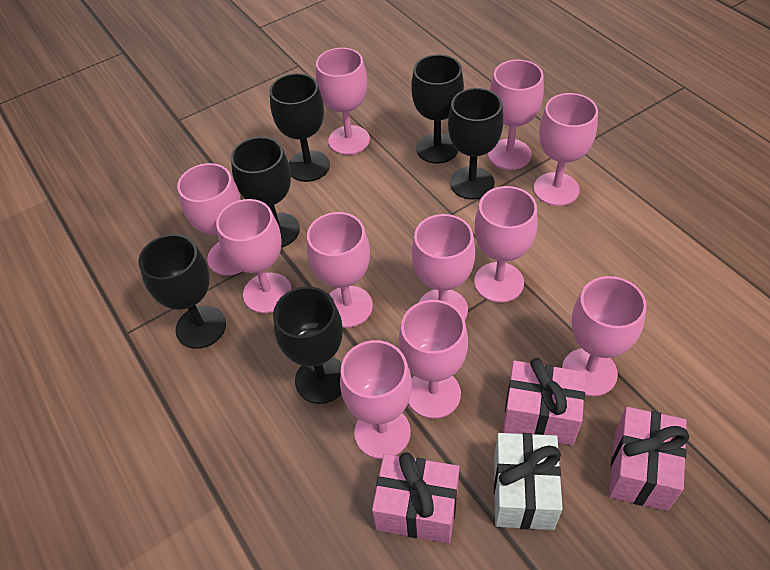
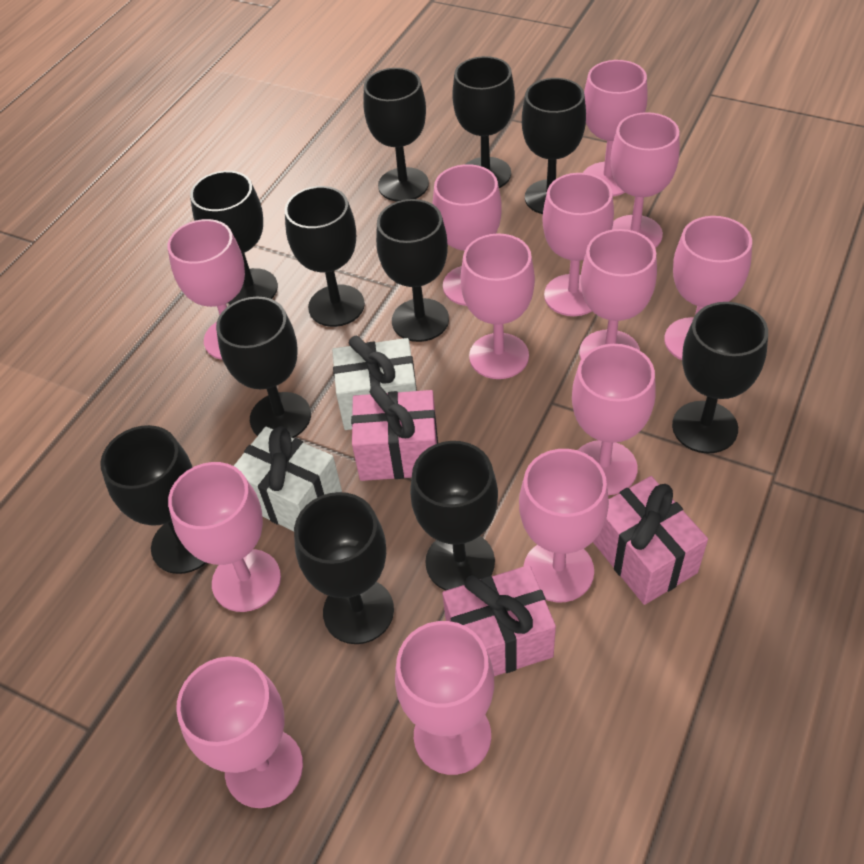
black goblet: [138,234,226,349] [231,137,300,247] [270,73,330,182] [273,286,343,404] [411,54,464,164] [448,88,503,200] = 6 -> [100,425,206,574] [190,171,278,305] [216,297,311,438] [285,186,365,327] [294,492,394,644] [363,68,429,202] [376,199,449,342] [410,441,498,591] [452,56,515,188] [522,78,586,214] [672,302,768,453] = 11
pink goblet: [177,163,242,276] [216,199,292,313] [307,212,373,328] [316,48,370,155] [340,340,412,459] [399,300,468,419] [412,214,475,320] [474,186,538,303] [488,59,544,170] [534,93,598,206] [562,276,647,396] = 11 -> [167,219,245,360] [168,462,281,612] [176,656,303,808] [395,621,494,775] [432,164,502,306] [461,233,535,379] [519,449,609,602] [542,173,614,316] [572,344,656,495] [579,229,657,359] [583,60,647,196] [611,112,680,248] [664,216,752,360] = 13
white gift: [494,433,563,530] = 1 -> [234,426,342,531] [332,336,417,430] = 2

